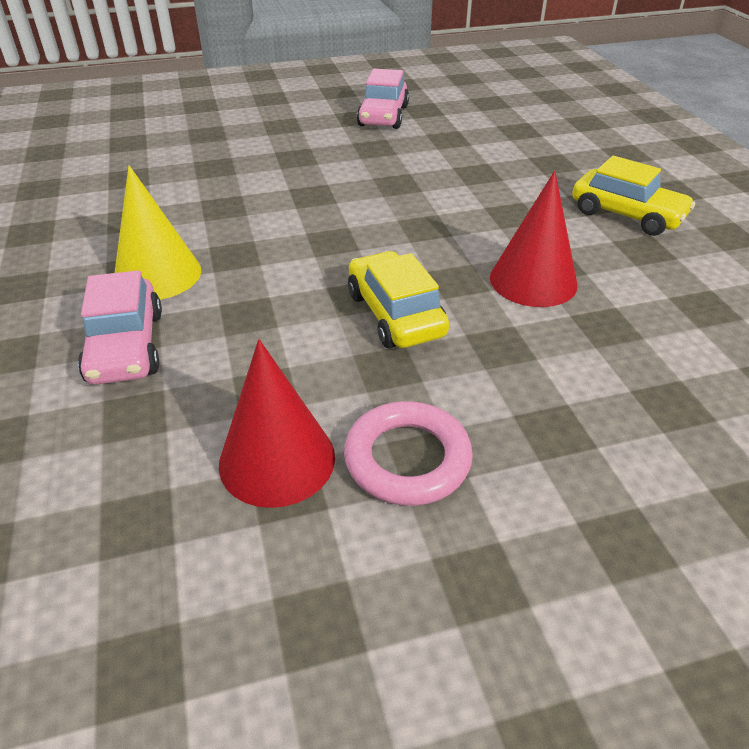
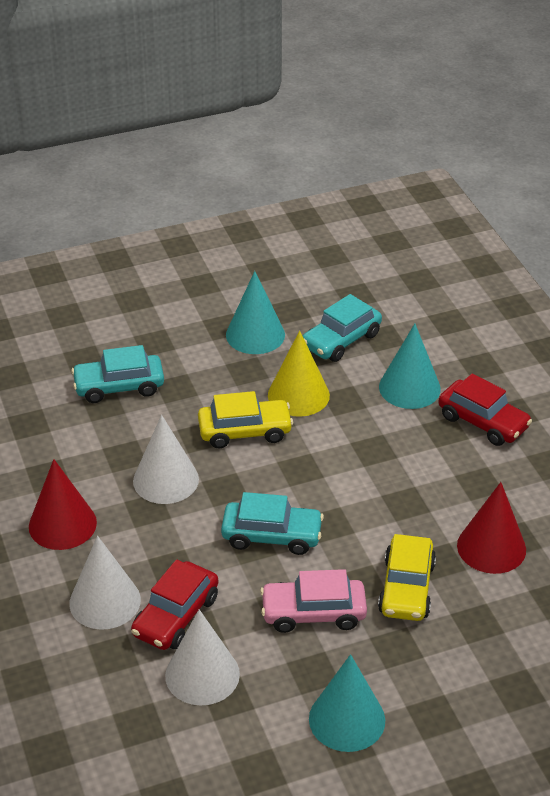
pink car: [78,270,162,385] [357,69,409,129] = 2 -> [260,569,367,633] = 1
pink ring: [344,401,473,506] = 1 -> none = 0
red car: none = 0 -> [131,560,218,650] [439,374,532,446] = 2
turquoise car: none = 0 -> [71,345,164,403] [221,492,324,555] [303,294,382,362] = 3
turquoise cone: none = 0 -> [226,271,285,354] [309,654,385,752] [379,324,441,409] = 3
white cone: none = 0 -> [69,536,141,630] [133,415,199,504] [165,609,240,706] = 3

